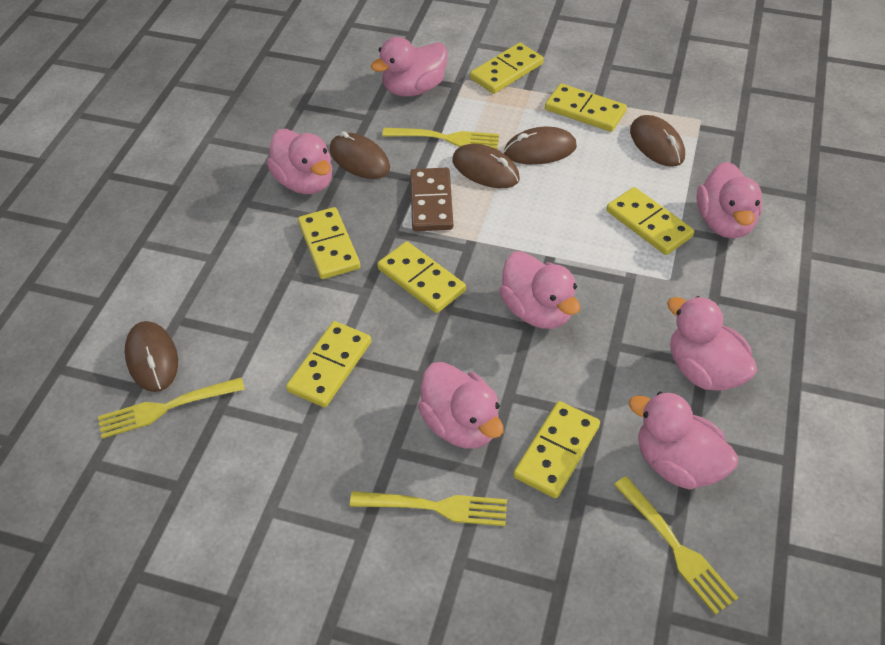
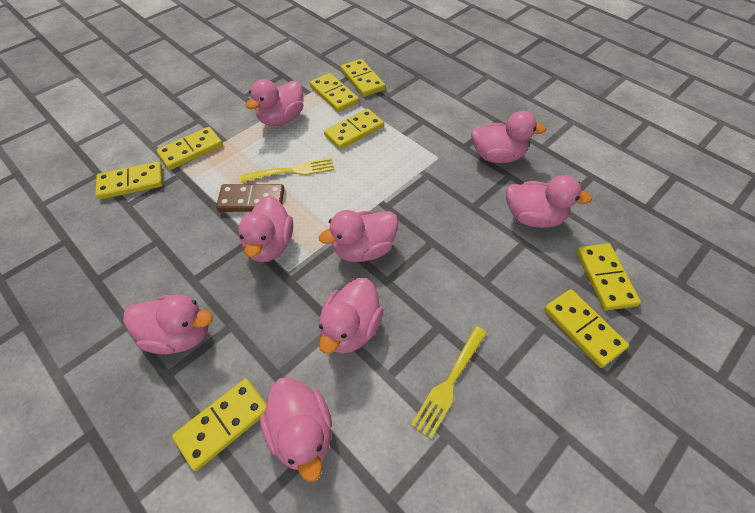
brown mouse: [125,321,178,392] [330,131,390,179] [452,144,520,188] [504,127,577,165] [630,115,685,167] = 5 -> none = 0
pink duck: [267,129,332,194] [371,37,448,96] [418,362,504,449] [499,251,580,329] [629,392,738,489] [667,296,757,391] [696,162,763,238] = 7 -> [123,294,213,354] [238,195,293,262] [245,79,303,126] [260,377,332,482] [319,210,399,262] [319,278,383,354] [471,111,546,163] [506,175,592,228] = 8
yellow domino: [286,321,371,407] [298,207,360,279] [377,241,466,313] [470,43,544,94] [513,401,600,498] [545,83,627,132] [607,187,694,255] = 7 -> [96,162,163,199] [156,127,223,170] [172,378,266,471] [310,73,359,112] [324,109,384,150] [341,59,385,97] [544,289,629,368] [576,244,641,311] = 8
yellow fork: [98,377,245,439] [350,491,507,526] [382,128,499,149] [614,476,738,615] = 4 -> [240,158,334,182] [411,326,487,439] = 2

